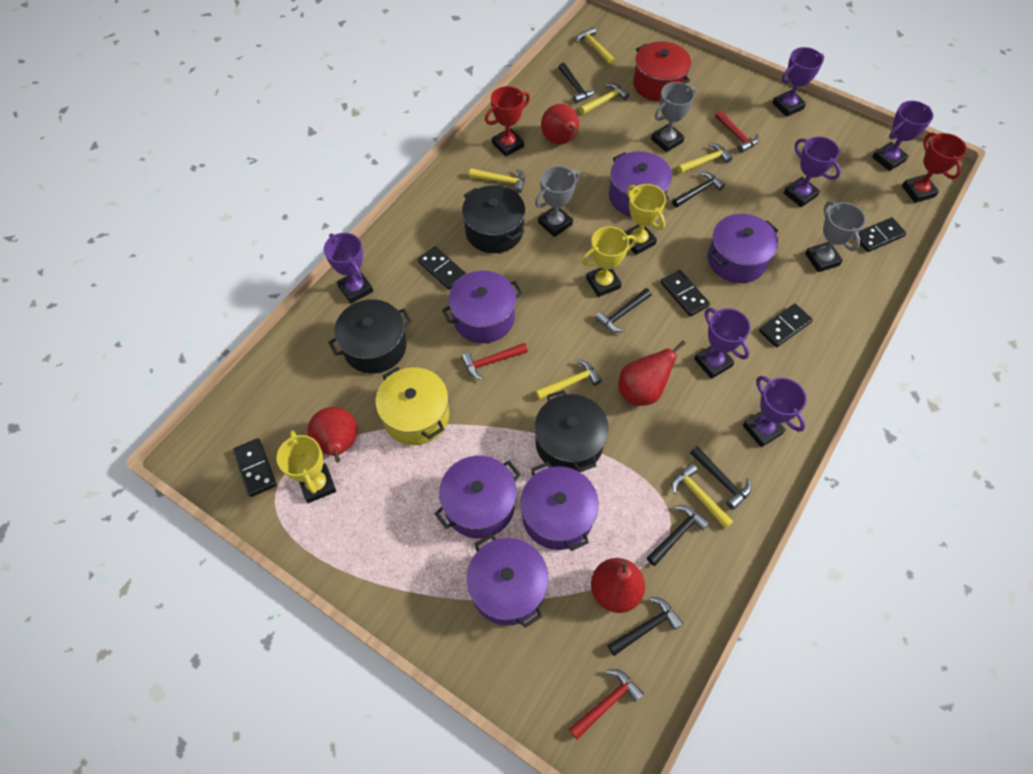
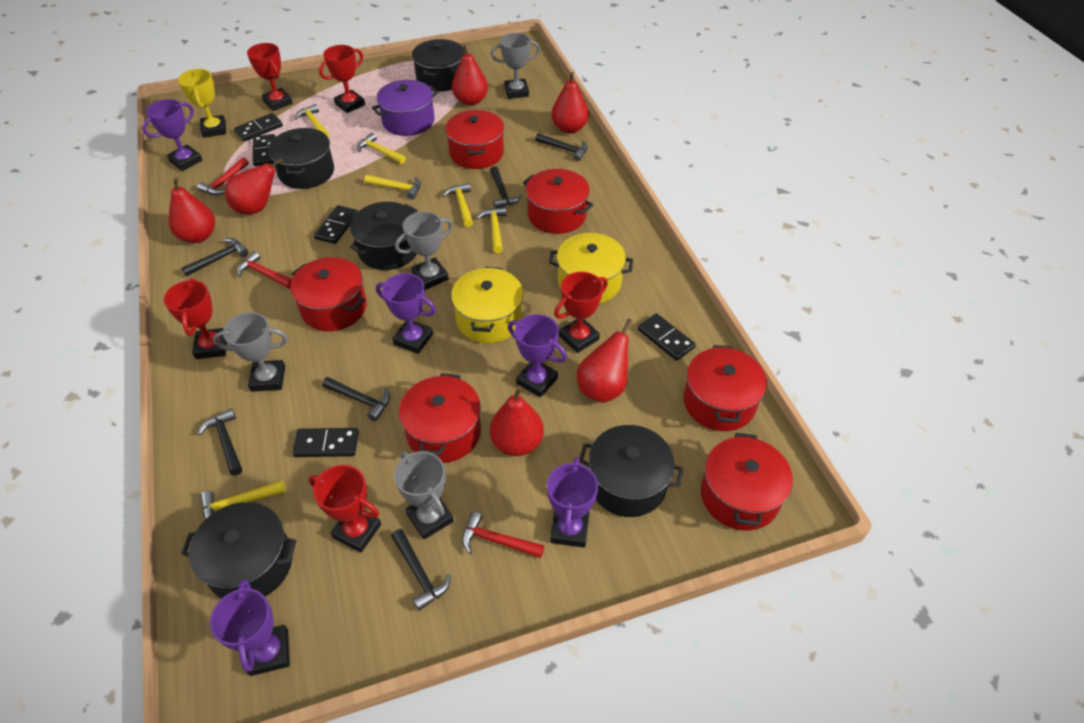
black pot: [328,299,411,374] [462,185,525,253] [534,390,609,472] = 3 -> [181,502,297,599] [268,128,334,189] [350,202,418,270] [412,39,465,92] [579,425,684,517] = 5
grey trophy: [535,166,580,237] [651,82,696,152] [805,201,866,272] = 3 -> [213,312,288,392] [394,451,454,539] [395,212,453,290] [491,33,540,99] = 4
purple pot: [435,456,521,539] [442,271,523,343] [467,534,549,628] [520,462,599,551] [609,151,672,217] [708,214,778,283] = 6 -> [372,80,438,136] = 1
purple trophy: [324,233,373,304] [694,308,751,379] [743,376,807,447] [772,47,824,117] [784,136,841,207] [872,101,933,171] = 6 -> [142,99,203,171] [210,579,290,676] [376,273,436,354] [508,314,567,397] [547,457,598,548] = 5
red pear: [308,407,358,462] [541,104,579,145] [591,558,645,613] [618,340,686,406] = 4 -> [169,177,215,243] [225,158,283,214] [452,44,488,106] [490,387,544,456] [551,72,589,134] [577,318,632,403] = 6
red pot: [633,41,691,102] = 1 -> [290,257,367,331] [399,373,481,463] [445,110,504,169] [523,169,593,234] [684,345,767,431] [701,433,793,531] = 6
red trophy: [485,86,530,157] [902,132,967,203] = 2 -> [164,278,227,359] [247,43,293,111] [308,465,381,553] [319,45,365,113] [554,272,608,353] = 5
yellow pot: [375,367,449,445] = 1 -> [451,267,523,343] [549,233,633,304] = 2
yellow trophy: [277,430,336,503] [581,226,636,297] [625,184,666,255] = 3 -> [178,69,226,138] = 1

